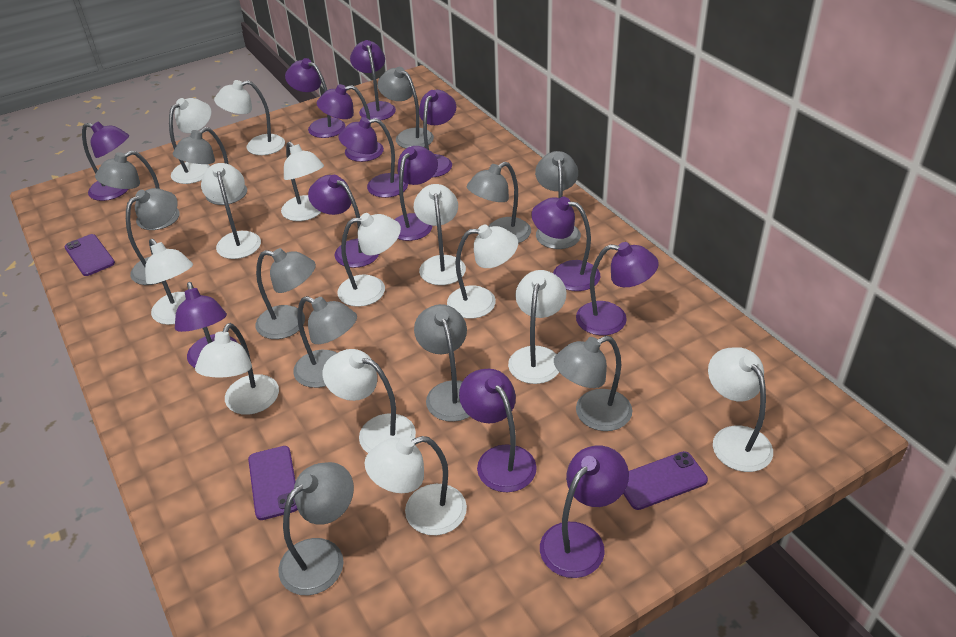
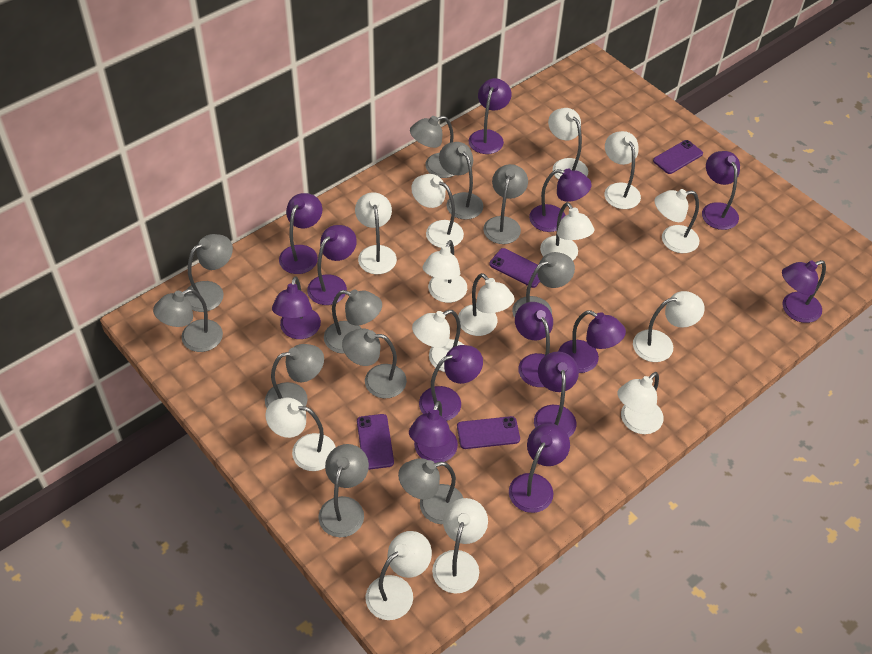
purple phone: [64,234,115,276] [248,446,298,520] [623,451,708,510] = 3 -> [357,414,394,470] [457,416,520,449] [489,248,540,288] [653,140,703,174] = 4
white lamp: [145,239,193,325] [169,98,211,184] [195,323,279,415] [201,163,261,259] [214,80,285,155] [281,142,324,221] [323,349,416,453] [337,213,401,307] [364,436,467,535] [414,184,466,285] [447,225,518,319] [508,270,566,384] [708,347,773,472] = 13 -> [265,398,336,471] [355,193,397,274] [365,531,432,620] [411,174,464,248] [412,310,464,372] [423,240,467,303] [432,498,488,594] [458,273,515,336] [540,202,594,261] [548,108,588,180] [604,131,641,209] [617,372,663,434] [633,291,705,362] [654,189,699,253] = 14

